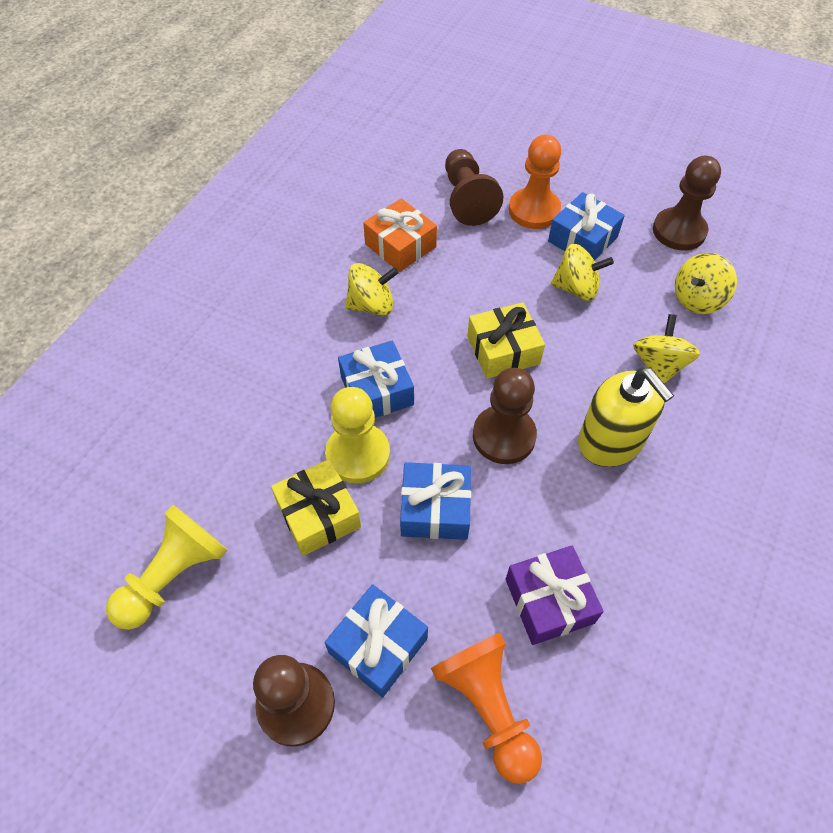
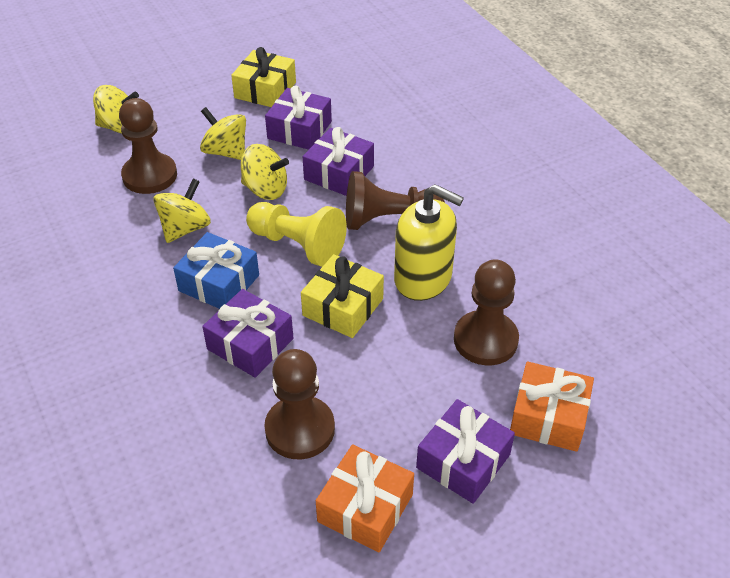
blue gift: [325,584,428,697] [338,340,414,418] [400,462,471,540] [548,192,625,260] = 4 -> [173,232,259,309] = 1
orange gift: [363,198,437,272] = 1 -> [316,444,414,552] [510,361,594,452] = 2
orange pawn: [431,633,542,784] [509,135,561,229] = 2 -> none = 0
purple gift: [506,546,604,645] = 1 -> [202,289,293,378] [265,86,332,150] [303,127,374,196] [416,399,515,504] = 4
yellow pawn: [106,505,228,630] [325,387,390,483] = 2 -> [246,202,347,267] = 1

